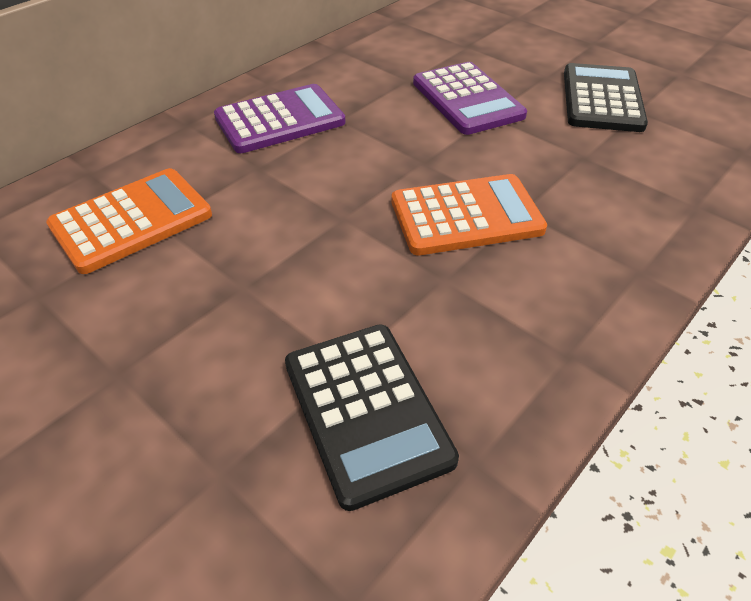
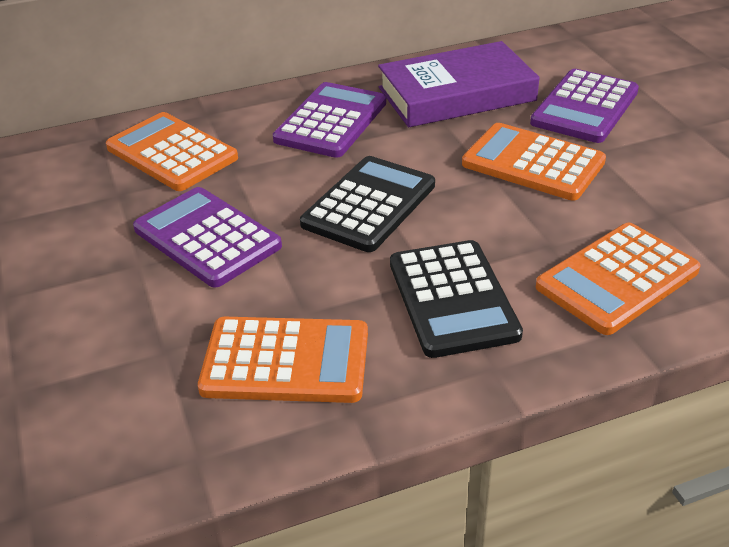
orange calculator: [46,168,212,274] [391,174,547,255] = 2 -> [106,112,238,191] [198,317,368,403] [462,123,606,201] [536,223,700,335] = 4
purple book: none = 0 -> [378,41,540,127] = 1
purple calculator: [214,84,346,153] [413,62,527,135] = 2 -> [133,187,282,288] [273,82,386,158] [530,69,639,143] = 3

